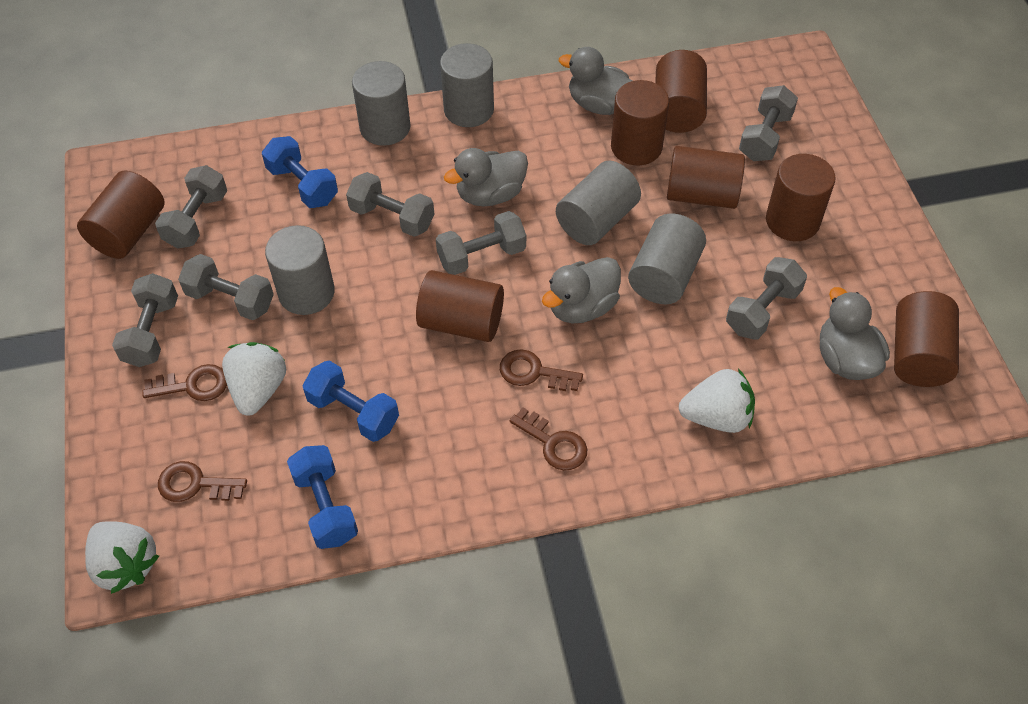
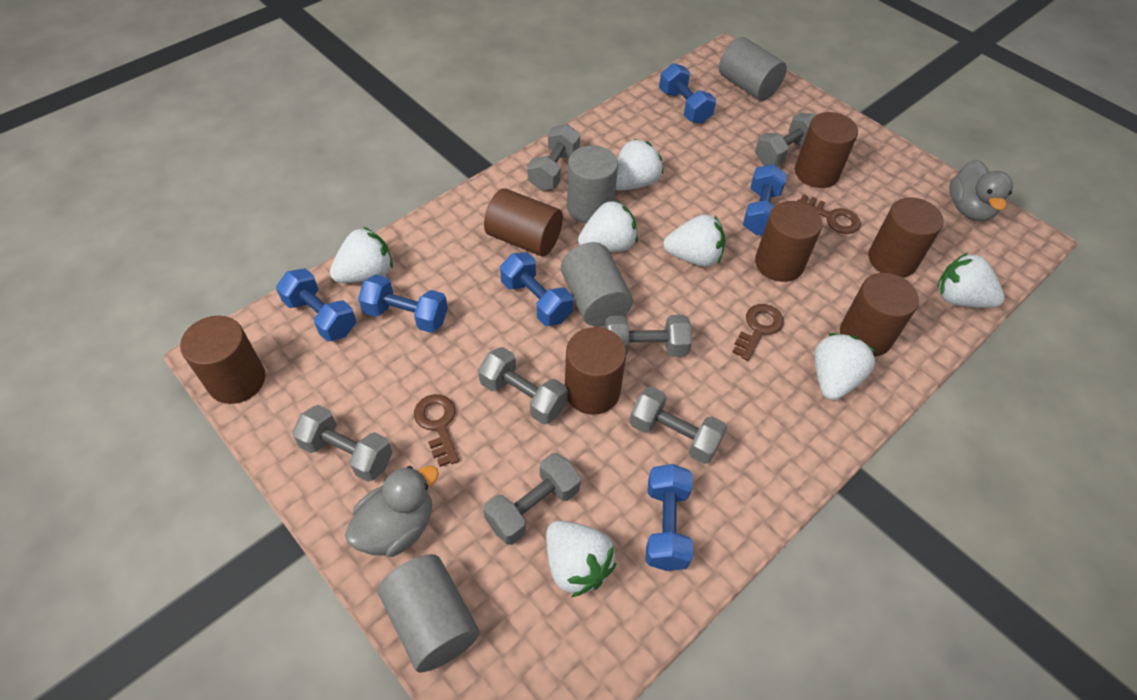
blue dumbbell: [262,136,338,208] [287,445,358,549] [302,360,399,442] = 3 -> [276,268,356,341] [358,275,448,333] [500,252,573,326] [646,464,693,571] [659,63,716,124] [743,164,787,235] = 6
brown key: [142,364,227,401] [158,461,247,502] [500,349,583,391] [509,407,587,470] = 4 -> [414,394,459,467] [732,304,783,361] [797,194,861,234] = 3
grey cylinder: [265,225,335,315] [352,61,411,146] [440,43,494,127] [556,161,641,245] [628,214,706,304] = 5 -> [378,554,480,673] [561,242,633,327] [567,145,618,224] [719,37,787,101] = 4
grey duck: [444,148,528,206] [542,257,621,323] [559,47,633,115] [820,287,890,380] = 4 -> [345,466,439,557] [949,160,1013,221] = 2
white strawberry: [85,521,159,594] [222,342,286,416] [679,369,755,433] = 3 -> [330,227,393,283] [546,521,616,597] [578,200,638,252] [616,139,663,191] [663,214,726,267] [815,333,876,400] [938,253,1005,308] = 7

